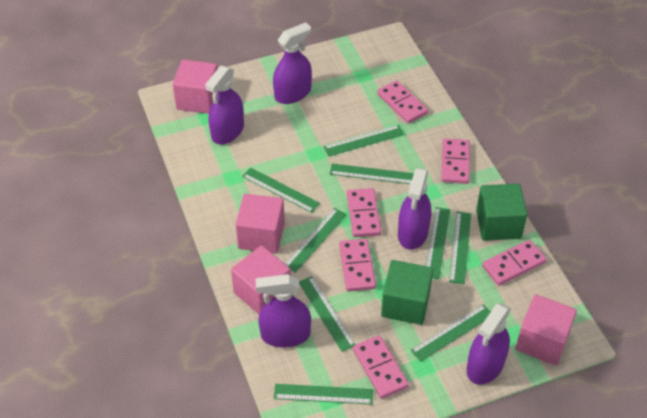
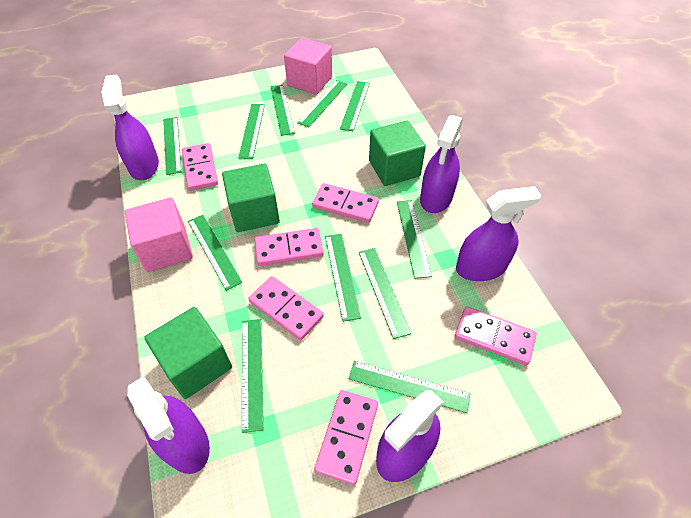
green cube: [381,260,433,325] [476,184,527,241] = 2 -> [144,307,232,399] [222,164,280,232] [369,121,426,186] = 3
green ruler: [242,167,320,213] [274,384,373,405] [285,208,347,273] [299,276,356,352] [324,125,404,157] [330,164,414,184] [410,304,491,362] [426,207,450,279] [449,212,471,284] = 9 -> [163,117,182,175] [188,215,242,291] [238,104,265,159] [242,319,264,433] [270,85,295,136] [297,80,347,127] [325,234,361,322] [340,81,370,131] [349,361,470,413] [359,248,411,339] [397,200,432,279] = 11
pink cube: [173,60,217,114] [231,245,291,314] [236,194,285,254] [515,295,577,365] = 4 -> [125,198,193,272] [284,38,332,95] = 2

